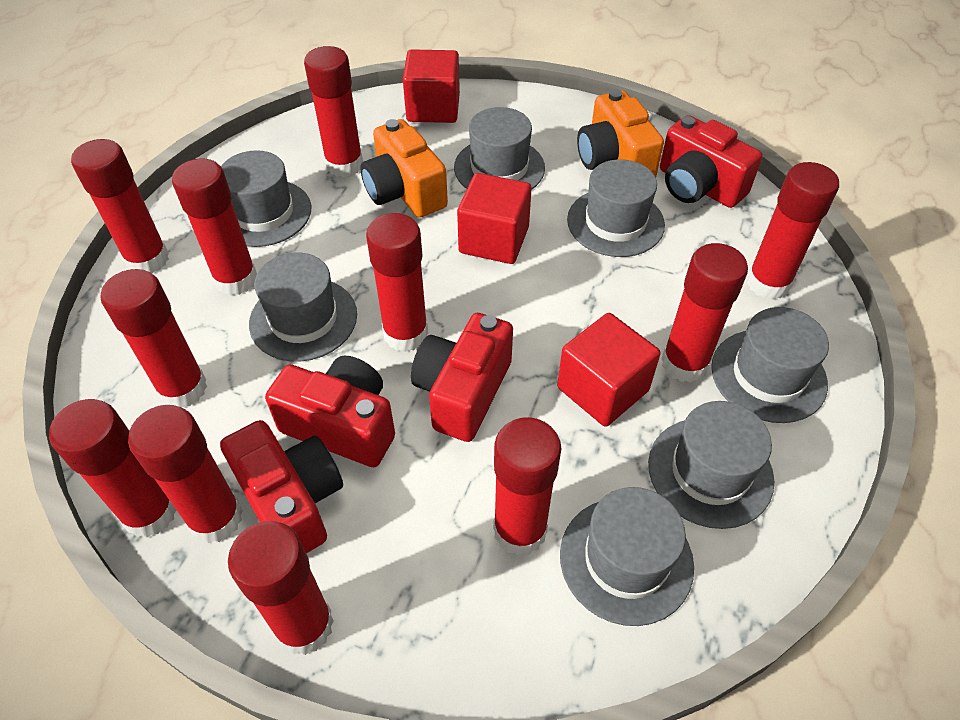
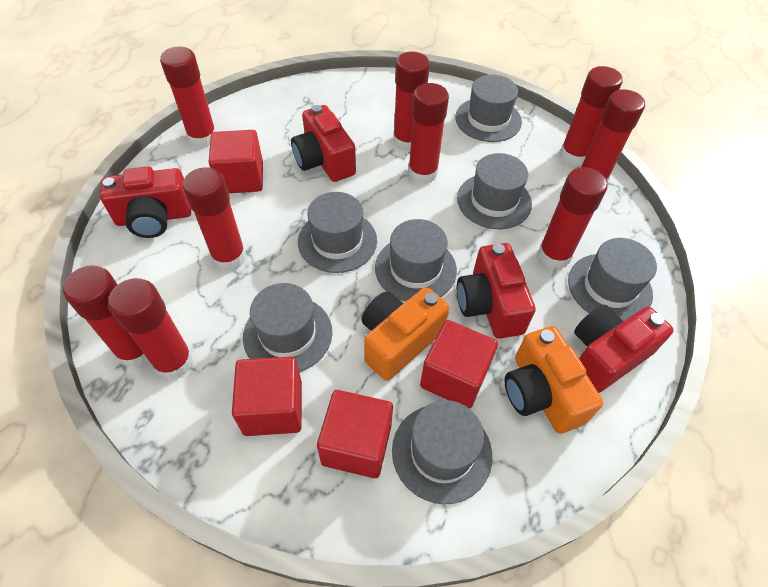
red cube: [403,49,460,123] [457,173,532,264] [557,313,661,427] = 3 -> [209,130,263,193] [232,357,302,436] [317,390,393,478] [420,320,498,409] = 4
red glue stick: [49,399,177,538] [71,139,169,273] [101,269,207,408] [128,405,243,543] [172,158,257,295] [228,521,334,655] [304,46,363,177] [366,213,428,352] [493,417,561,556] [661,243,748,383] [747,162,839,299] = 11 -> [63,265,149,368] [108,278,193,380] [160,47,216,148] [183,167,246,271] [393,52,430,152] [408,83,449,184] [538,167,608,269] [560,66,623,166] [580,89,645,182] = 9

